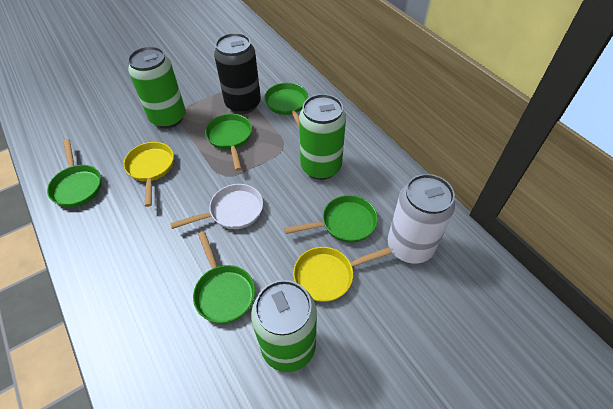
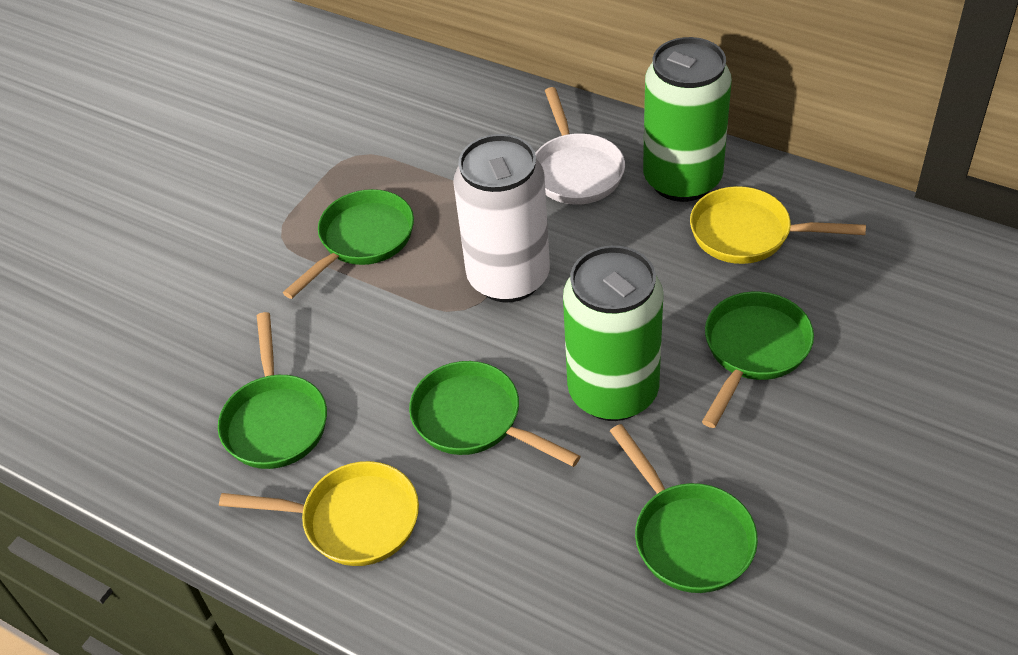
black can: [214,33,261,114] = 1 -> none = 0
green can: [128,46,186,128] [251,280,317,372] [299,94,346,180] = 3 -> [563,246,663,421] [643,37,732,202] = 2

